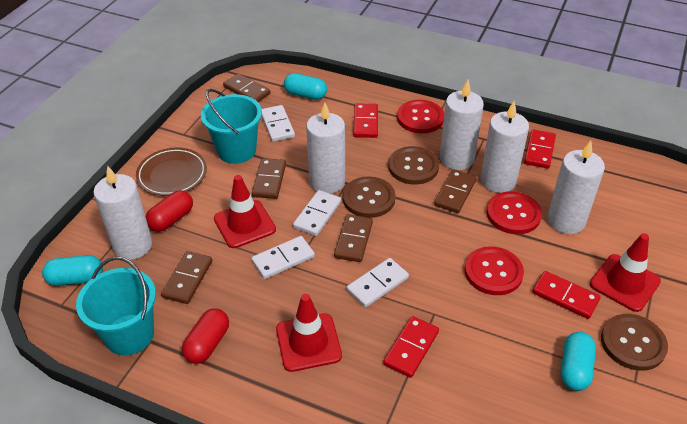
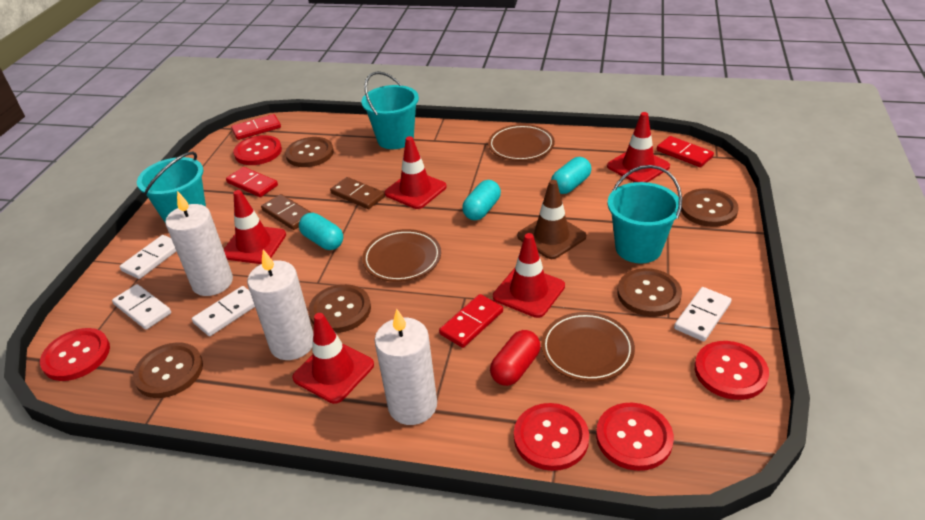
brown button: [343,176,395,218] [388,146,439,185] [601,314,668,371] = 3 -> [133,343,203,398] [285,137,334,167] [308,284,371,333] [617,268,682,317] [681,188,739,227] = 5
brown domino: [161,251,212,304] [223,73,271,102] [252,158,286,199] [334,214,373,262] [434,169,477,213] = 5 -> [261,194,312,230] [330,177,385,209] = 2
brown plate: [136,147,207,196] = 1 -> [362,229,441,282] [488,124,555,161] [541,312,635,382] = 3
brown traffic cone: none = 0 -> [517,180,586,259] = 1
red button: [397,100,444,133] [465,246,524,295] [487,191,542,234] = 3 -> [40,328,110,381] [233,135,282,165] [514,403,589,471] [596,403,674,471] [694,341,769,400] = 5
red capsule: [146,190,193,232] [182,308,229,364] = 2 -> [490,330,540,386] = 1
red traffic cone: [214,175,276,248] [276,294,342,372] [590,233,661,312] = 3 -> [224,190,286,264] [292,313,374,404] [384,136,447,209] [493,233,565,318] [607,112,670,182] = 5
turquoise bucket: [76,256,156,355] [201,89,262,164] = 2 -> [137,152,206,222] [362,71,419,149] [607,165,682,263] = 3
white candle: [93,165,152,260] [306,103,345,194] [440,80,484,170] [480,101,529,193] [547,141,605,234] = 5 -> [165,191,233,296] [247,249,313,360] [374,309,437,425] = 3

